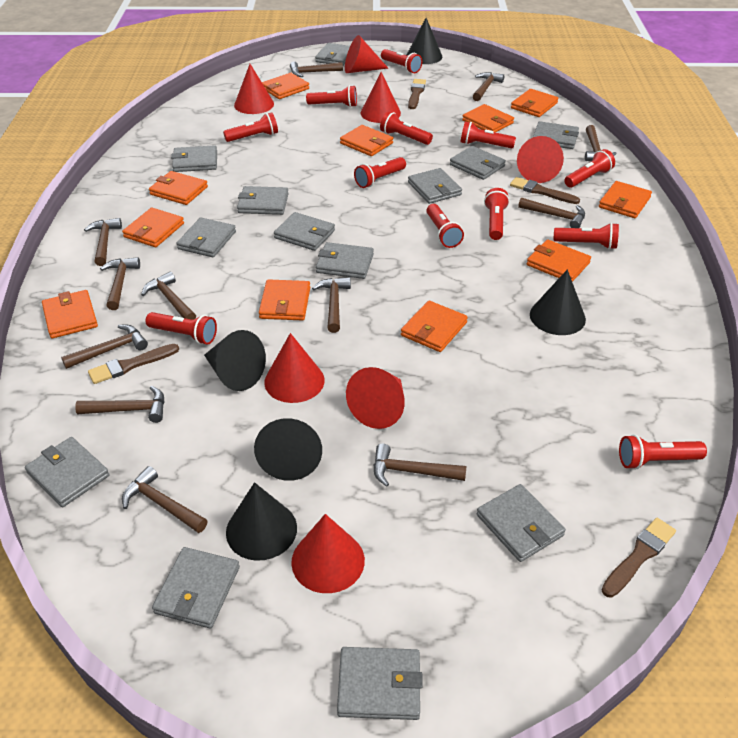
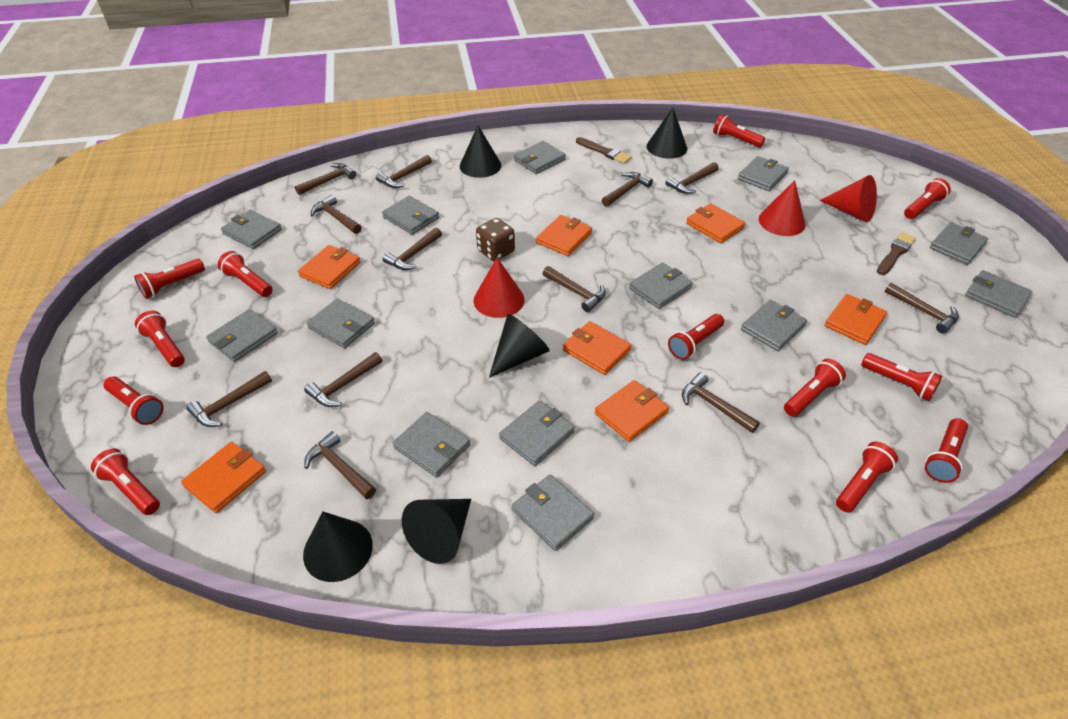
brown brush: [88,344,179,384] [408,79,426,109] [510,177,580,204] [601,518,676,598] = 4 -> [576,137,632,164] [877,232,916,275] = 2
brown dice: none = 0 -> [476,218,515,262] = 1
orange wallet: [42,290,98,339] [122,208,184,247] [149,171,208,205] [259,279,310,321] [262,73,309,99] [340,125,393,156] [401,300,468,352] [462,104,514,132] [511,89,558,117] [527,239,591,282] [599,181,652,218] = 11 -> [181,442,266,513] [298,245,361,289] [536,215,592,256] [563,321,632,375] [595,380,669,442] [686,203,746,243] [824,294,887,345] = 7
red cone: [234,64,274,114] [264,333,325,403] [291,514,365,593] [345,35,389,73] [346,367,405,429] [360,72,401,123] [517,136,564,183] = 7 -> [474,258,525,318] [759,180,806,236] [820,175,877,222] = 3

